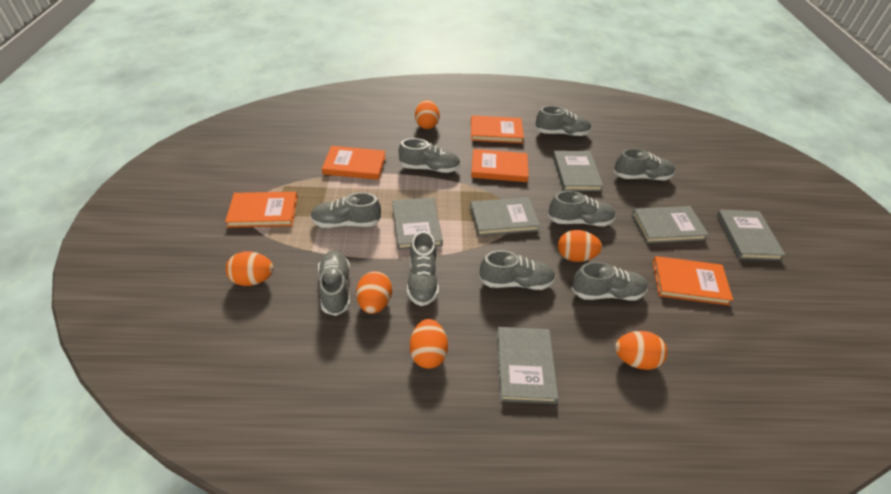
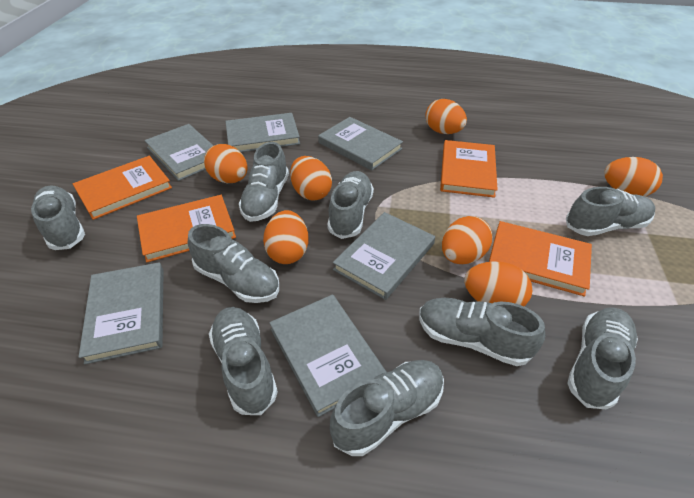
orange book: [225,192,298,228] [322,146,386,180] [471,115,524,143] [471,149,529,182] [653,256,733,305] = 5 -> [73,156,172,220] [137,195,236,263] [440,140,498,198] [489,221,592,296] = 4
orange egg: [226,251,274,286] [356,271,392,314] [410,319,448,369] [415,100,440,129] [558,230,602,262] [615,331,667,370] = 6 -> [204,144,248,183] [263,210,309,264] [290,156,332,200] [426,99,467,134] [442,216,492,264] [464,261,532,306] [604,157,663,197] = 7

